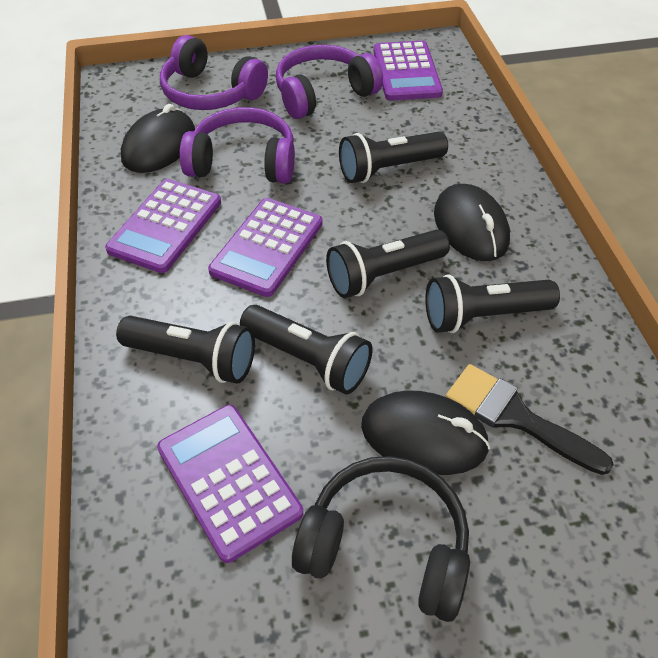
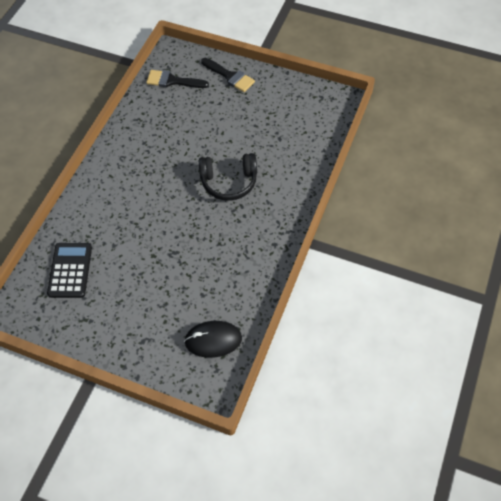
black brush: [446,364,614,475] = 1 -> [146,70,209,88] [201,58,255,92] = 2
black calculator: none = 0 -> [47,243,92,298] = 1
black flashlight: [116,316,255,384] [240,305,372,395] [326,229,450,298] [339,132,448,183] [425,275,560,333] = 5 -> none = 0
black mouse: [121,104,195,173] [361,390,490,475] [434,184,510,261] = 3 -> [184,321,242,358] = 1
purple calculator: [105,179,221,273] [157,405,303,563] [208,198,323,297] [374,41,443,101] = 4 -> none = 0
purple headphones: [160,35,268,110] [180,107,295,184] [276,45,383,119] = 3 -> none = 0

